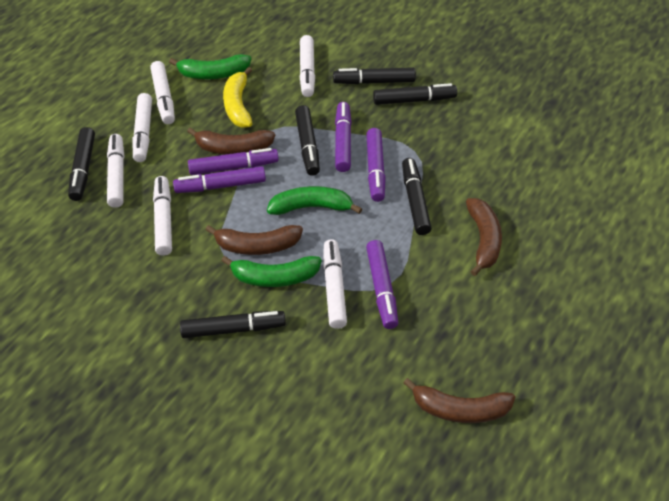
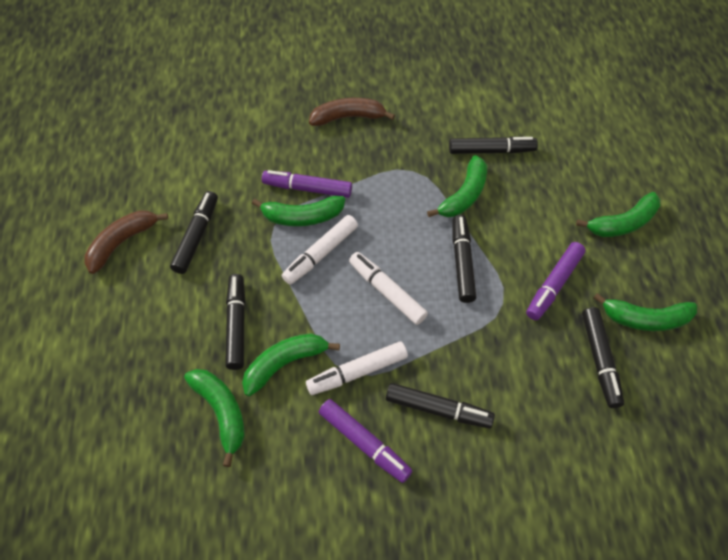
brown banana: [187,128,275,155] [206,225,303,255] [403,378,515,423] [466,198,502,276] = 4 -> [84,210,168,274] [309,98,395,126] = 2
green banana: [169,54,251,79] [222,256,322,287] [267,186,362,215] = 3 -> [184,369,245,467] [242,333,340,396] [252,196,345,226] [427,155,487,217] [576,192,660,237] [594,293,697,331] = 6
purple marker: [173,166,266,193] [188,148,279,175] [335,102,352,172] [366,128,386,202] [366,240,398,329] = 5 -> [262,170,352,198] [319,399,412,483] [526,242,586,320] = 3
white marker: [107,134,124,208] [132,93,152,162] [150,61,175,124] [153,176,172,256] [300,35,315,97] [323,240,347,329] = 6 -> [282,215,358,285] [306,341,408,395] [349,252,428,325] = 3
yellow banana: [223,67,253,128] = 1 -> none = 0

